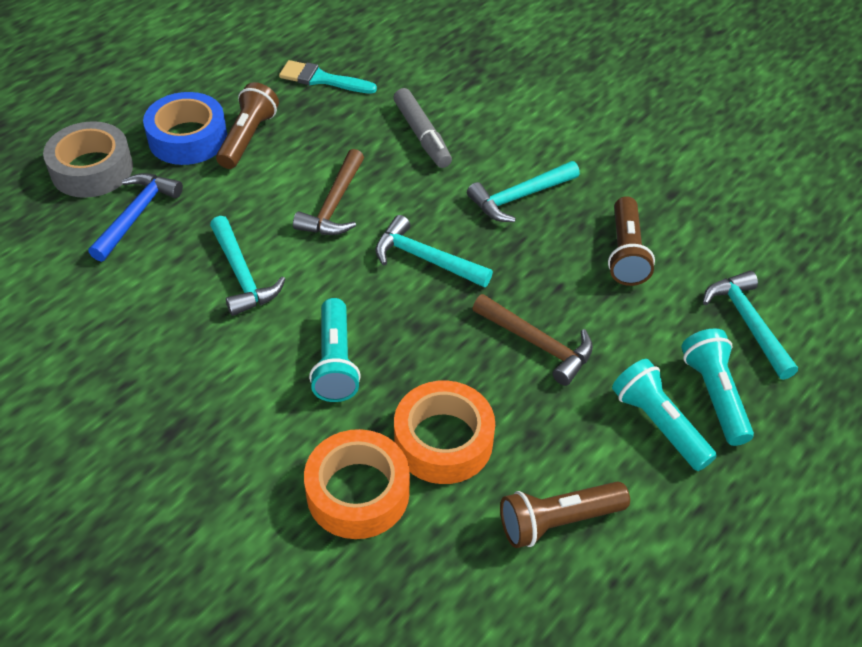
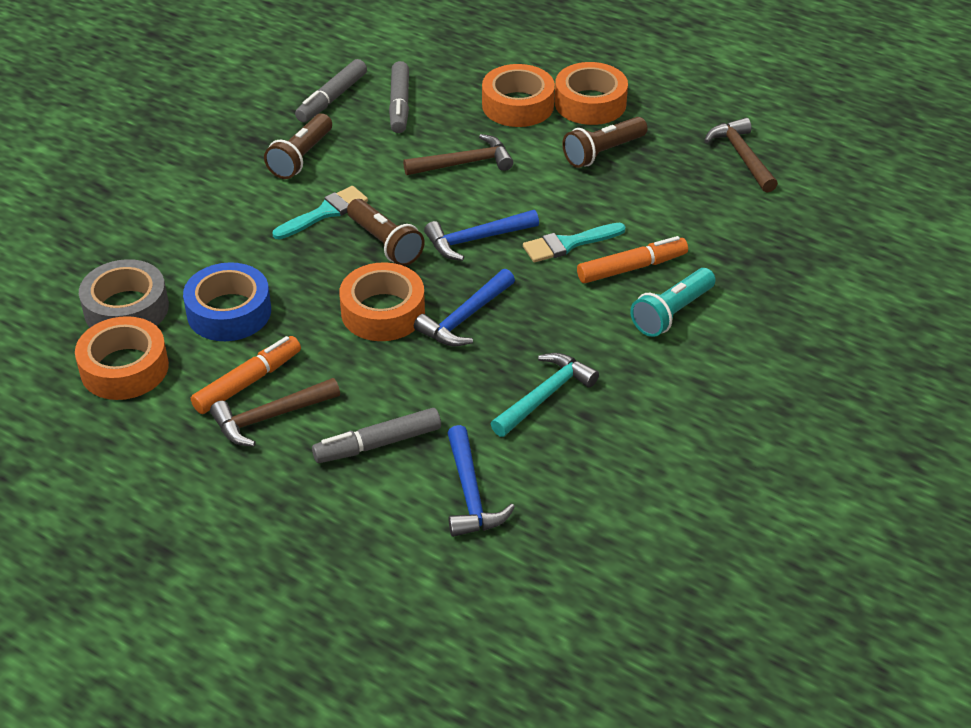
blue hammer: [88,173,183,262] = 1 -> [414,269,515,346] [424,210,539,261] [447,425,515,537] = 3
brown hammer: [293,149,364,235] [472,294,593,386] = 2 -> [210,378,340,447] [403,134,513,175] [704,118,778,193] = 3
grey marker: [394,88,452,168] = 1 -> [295,59,367,123] [312,408,441,463] [389,61,409,133] = 3
orange marker: none = 0 -> [191,336,301,414] [577,236,688,283] = 2
orange tape: [304,429,410,539] [394,380,495,484] = 2 -> [75,316,169,400] [339,262,425,341] [482,64,555,127] [555,62,628,125] = 4
turquoise brush: [279,60,377,94] = 1 -> [272,186,368,239] [523,223,626,263] = 2
turquoise flashlight: [309,298,361,402] [612,359,717,471] [681,328,754,446] = 3 -> [630,268,716,337] = 1
turquoise hammer: [210,216,285,316] [375,215,493,288] [467,161,580,222] [703,271,798,380] = 4 -> [491,353,599,437] = 1

